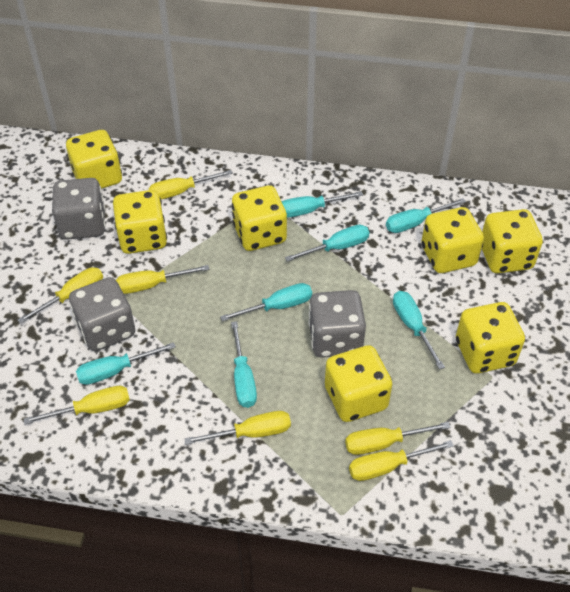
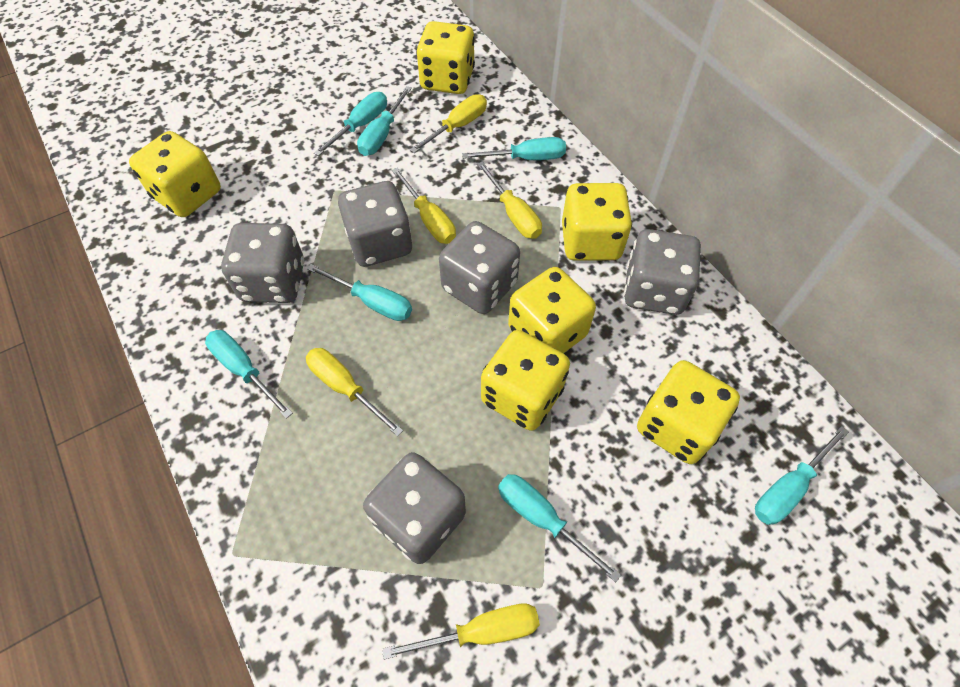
grey dice: [52,178,105,240] [69,277,135,351] [308,290,366,358] = 3 -> [221,223,304,303] [338,181,412,267] [363,452,466,564] [439,221,520,314] [624,229,701,315] = 5
yellow dice: [66,130,122,189] [113,190,167,254] [232,185,287,251] [325,345,392,422] [421,207,484,273] [456,302,525,374] [482,209,543,273] = 7 -> [129,131,221,217] [416,21,475,94] [481,330,570,431] [508,267,596,353] [562,183,632,261] [637,360,740,464] = 6
yellow screwdriver: [18,267,103,324] [24,386,130,424] [116,265,209,294] [149,170,232,199] [185,411,291,445] [345,422,450,455] [349,440,454,481] = 7 -> [306,348,403,437] [382,603,540,660] [392,168,456,244] [410,94,487,153] [477,161,542,239] = 5

